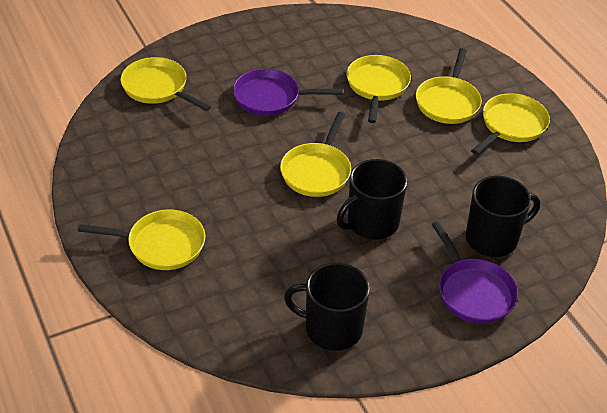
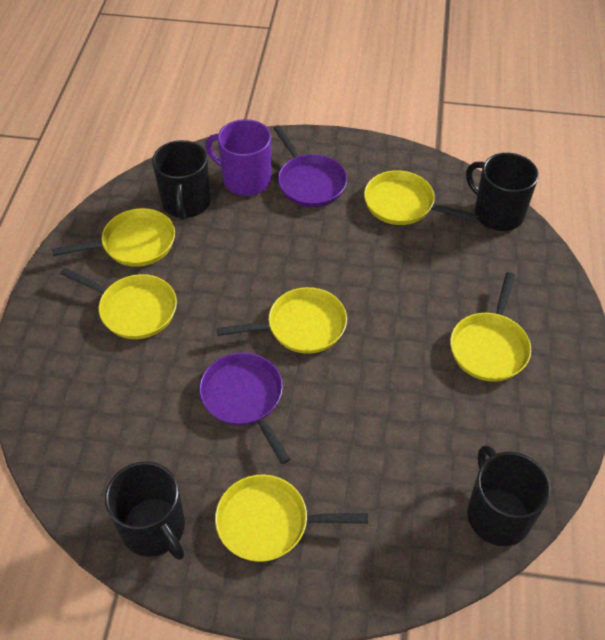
black mug: [284,263,370,351] [337,159,407,240] [466,176,540,257] = 3 -> [105,462,185,560] [152,140,211,220] [466,153,539,231] [467,445,551,546] = 4
purple mug: none = 0 -> [206,119,271,196] = 1

